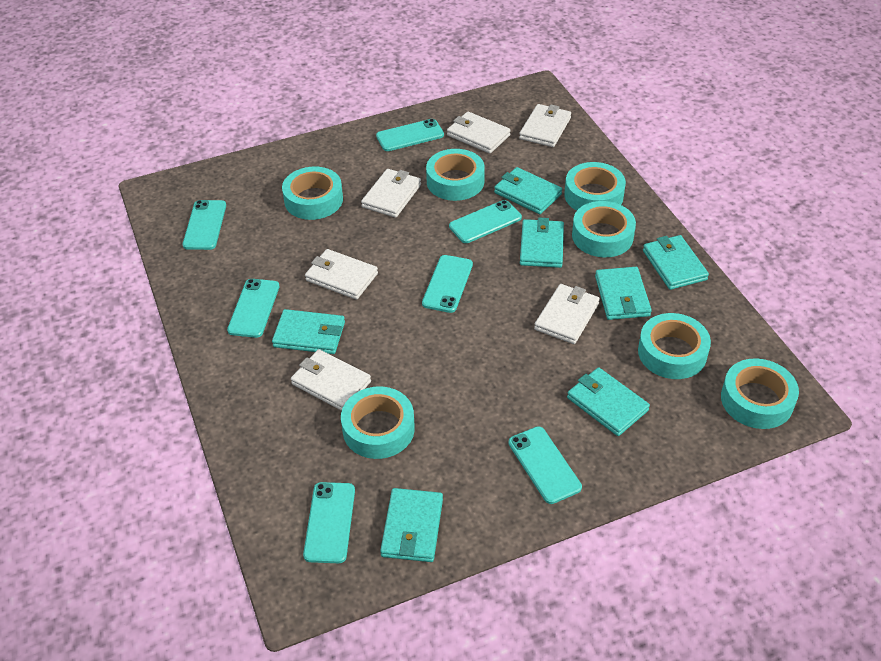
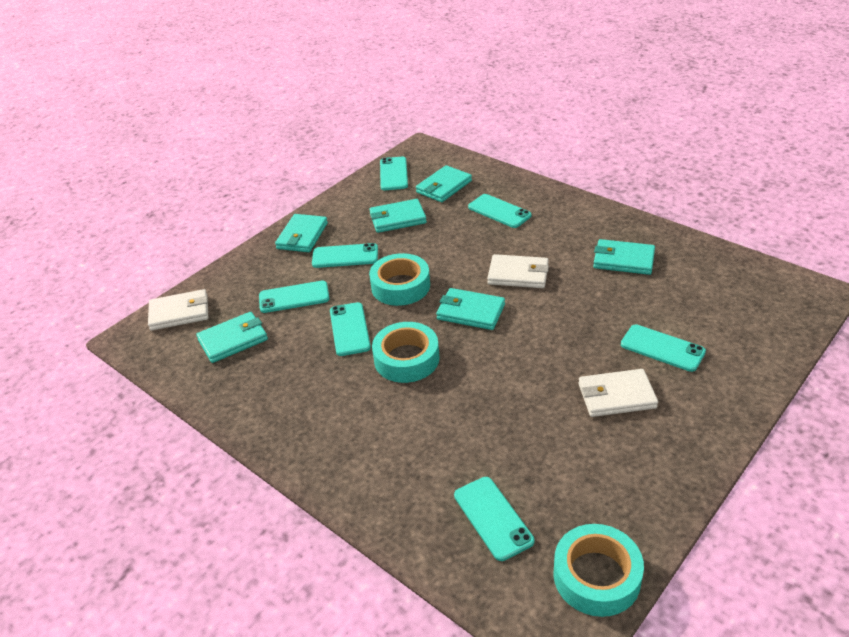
turquoise tape: [282,167,343,220] [341,386,415,459] [426,149,485,201] [564,162,626,211] [572,201,636,257] [638,313,711,379] [721,359,799,429] = 7 -> [369,253,430,306] [372,322,439,383] [554,524,644,617] = 3
turquoise wallet: [272,309,345,354] [380,488,443,562] [494,167,562,214] [520,218,564,268] [567,367,650,436] [595,267,652,320] [643,235,709,290] = 7 -> [196,312,268,363] [275,214,328,252] [369,199,427,233] [416,165,472,202] [436,288,505,330] [593,239,655,275] = 6
white wallet: [291,349,371,411] [305,249,378,300] [361,169,421,218] [447,112,511,154] [519,104,571,147] [534,284,600,344] = 6 -> [148,289,208,331] [487,254,549,288] [578,369,658,417] = 3

